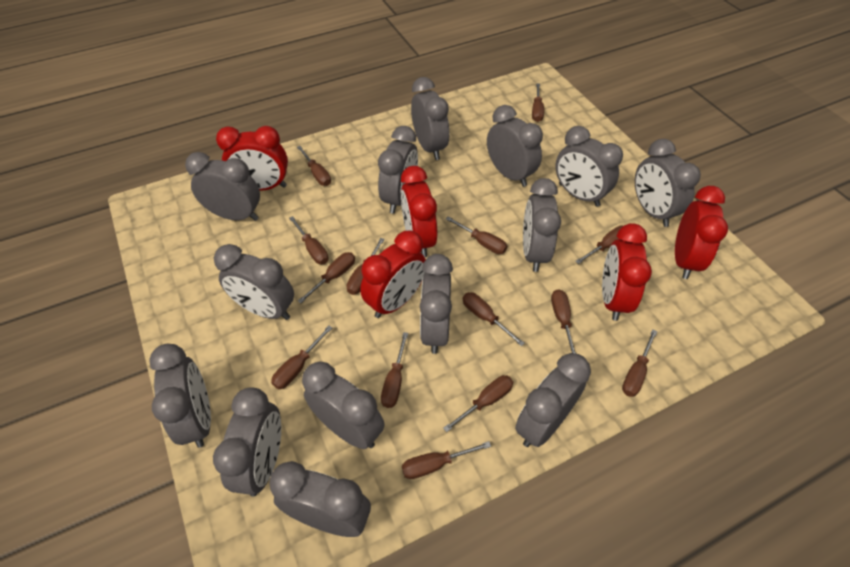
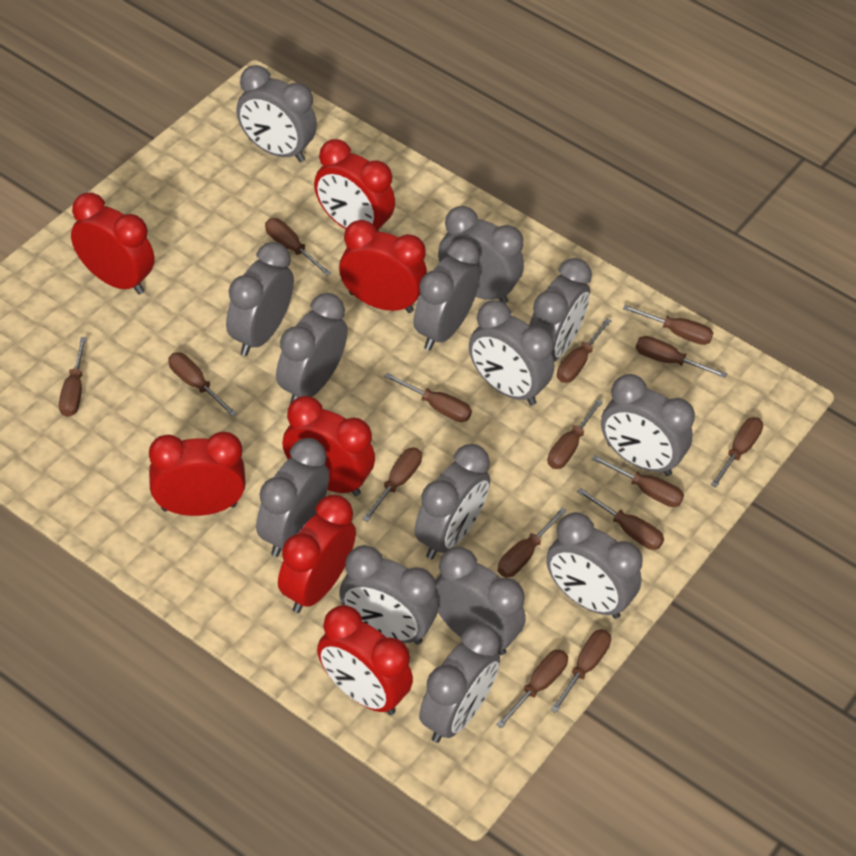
brown screwdriver: [271,326,332,389] [289,216,328,264] [297,146,331,186] [298,252,355,303] [347,238,385,295] [381,332,408,408] [402,441,491,479] [443,375,513,432] [446,216,507,254] [463,292,525,346] [532,83,544,122] [551,289,577,354] [575,226,622,264] [622,329,657,397] = 14 -> [59,337,87,417] [168,352,237,417] [265,218,331,276] [362,447,422,522] [384,373,472,422] [496,650,568,728] [498,508,567,578] [547,399,603,469] [550,629,611,713] [557,318,612,383] [577,488,664,550] [592,455,684,507] [623,305,713,345] [636,336,727,378] [710,417,763,488] = 15
red clock: [216,126,288,191] [360,231,426,318] [401,166,437,257] [602,223,652,321] [675,186,728,279] = 5 -> [71,193,155,295] [149,432,246,516] [278,495,356,613] [282,396,375,496] [314,139,395,232] [317,605,413,715] [339,220,427,313] = 7

